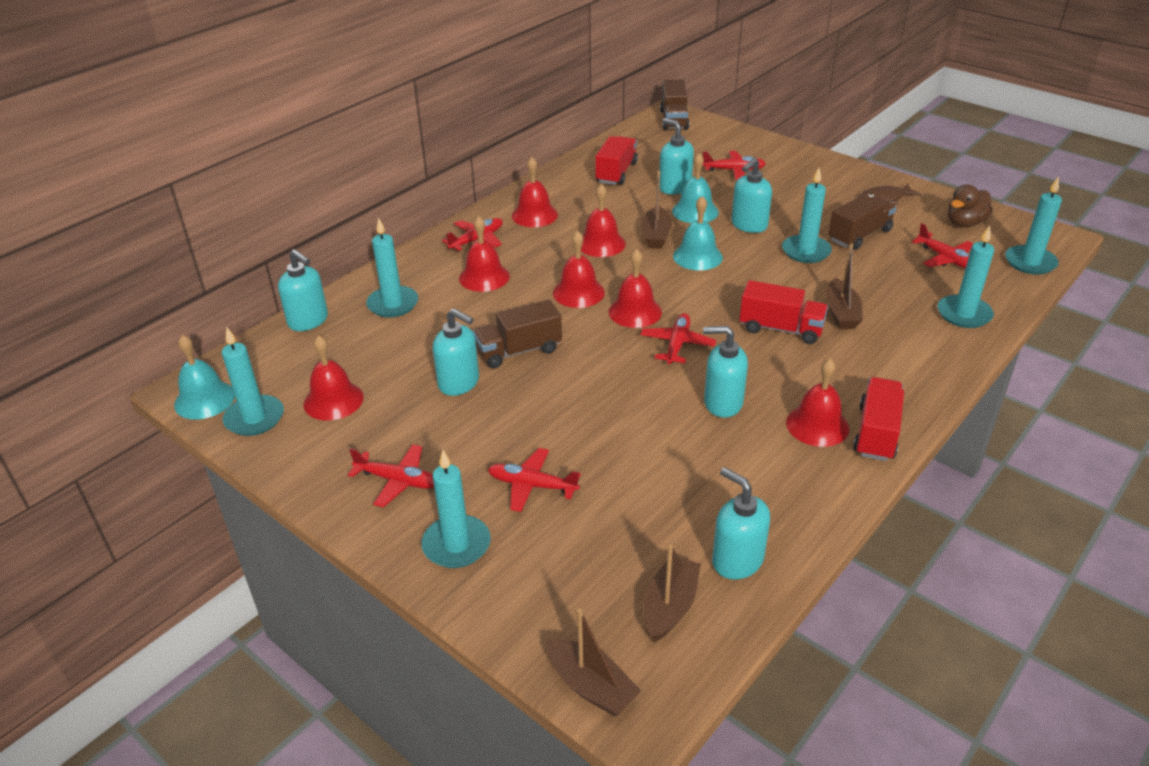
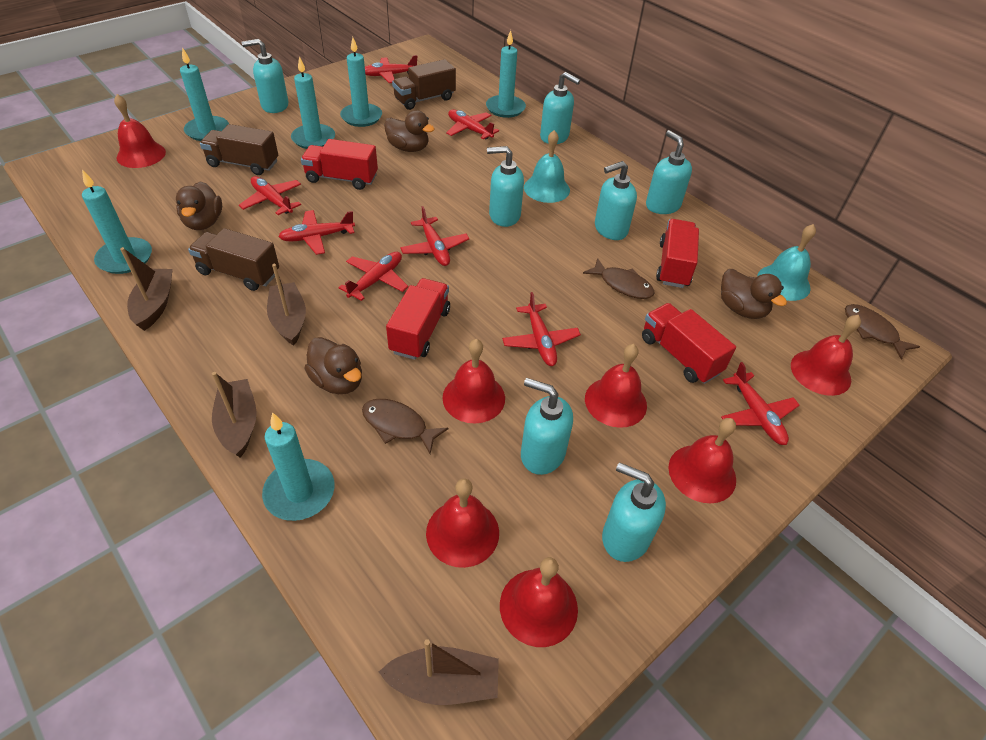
brown duck: [948,184,993,227] = 1 -> [176,181,222,230] [304,337,362,394] [384,110,435,152] [721,269,787,319] = 4
brown fish: [859,183,921,204] = 1 -> [362,399,448,454] [583,258,655,299] [845,304,920,360] = 3
red plane: [348,444,434,507] [442,218,503,251] [488,448,581,512] [640,313,716,364] [703,151,766,179] [911,223,973,269] = 6 -> [239,176,301,215] [278,210,355,255] [338,252,408,301] [365,55,417,83] [400,206,470,266] [446,109,499,140] [502,292,581,366] [721,362,800,445] = 8
red truck: [595,136,638,185] [739,280,828,344] [853,377,904,461] = 3 -> [301,139,378,190] [386,278,450,360] [642,303,736,384] [656,219,699,288] = 4
turquoise bell: [174,335,235,419] [672,153,719,223] [673,196,723,270] = 3 -> [524,130,570,203] [757,224,816,301] = 2
turquoise soap dispenser: [278,249,328,331] [433,308,479,396] [660,118,694,195] [703,326,748,417] [712,467,770,580] [731,158,772,233] = 6 -> [242,39,288,113] [487,146,524,227] [521,378,573,475] [540,72,580,144] [595,161,637,240] [602,462,666,562] [646,130,692,214] = 7

